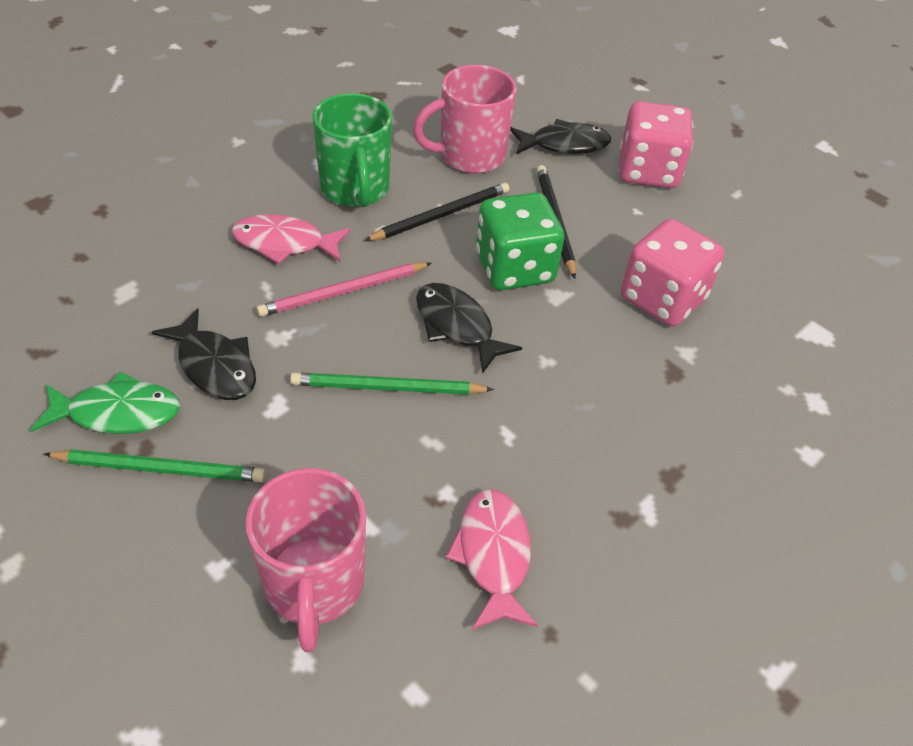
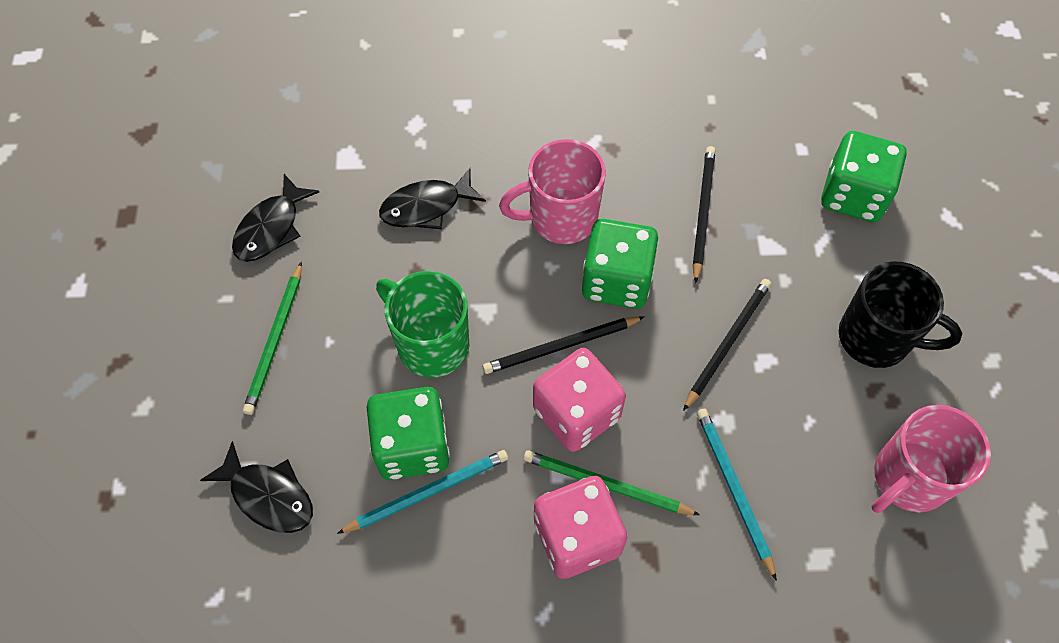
black mug: none = 0 -> [839,262,962,368] = 1
black pencil: [364,182,509,241] [536,165,576,279] = 2 -> [483,316,644,374] [683,279,771,411] [693,146,716,284] = 3
green dice: [476,192,564,290] = 1 -> [367,387,450,480] [582,219,659,309] [821,131,907,222] = 3
green fish: [30,372,180,434] = 1 -> none = 0
pink fish: [232,214,351,264] [445,489,538,630] = 2 -> none = 0
pink pencil: [256,262,432,317] = 1 -> none = 0
turquoise pencil: none = 0 -> [337,450,508,534] [697,409,777,581] = 2

